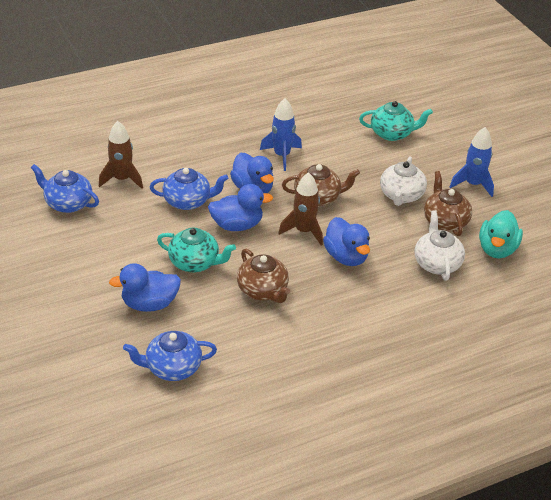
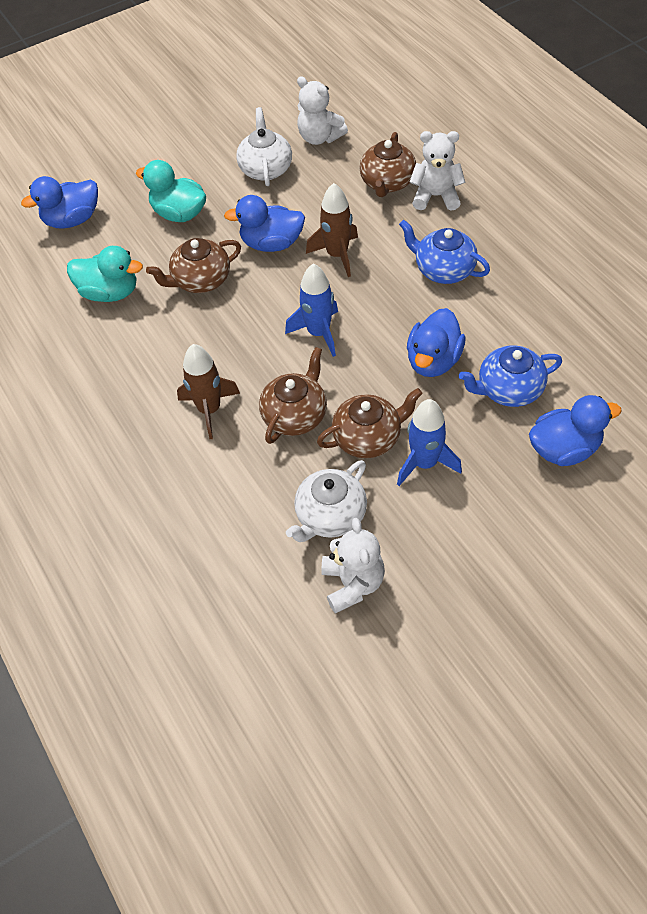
blue teapot: [31,164,99,213] [123,331,217,381] [150,168,228,210] = 3 -> [399,220,490,284] [459,345,562,407] = 2
brown teapot: [237,249,290,303] [282,164,360,206] [424,171,472,236] = 3 -> [146,238,241,293] [259,347,327,444] [317,388,422,458] [359,132,416,197] = 4
turquoise duck: [479,210,523,259] = 1 -> [67,246,143,302] [136,160,206,222] = 2
turquoise teapot: [157,227,236,272] [359,101,433,141] = 2 -> none = 0
white teddy bear: none = 0 -> [297,76,348,145] [322,518,385,613] [410,131,465,211] = 3

